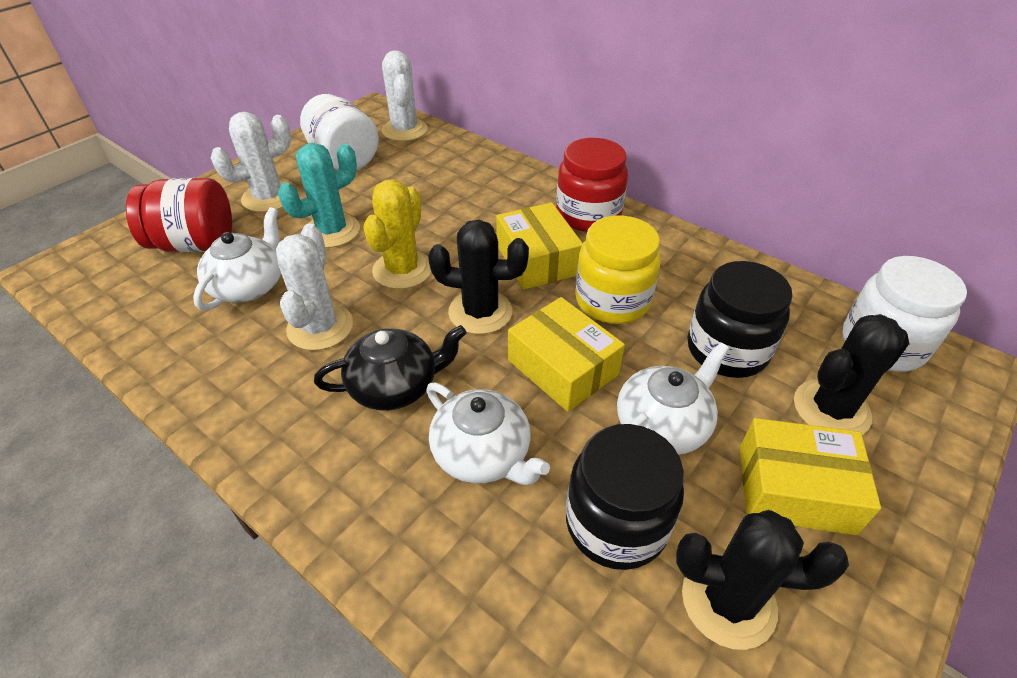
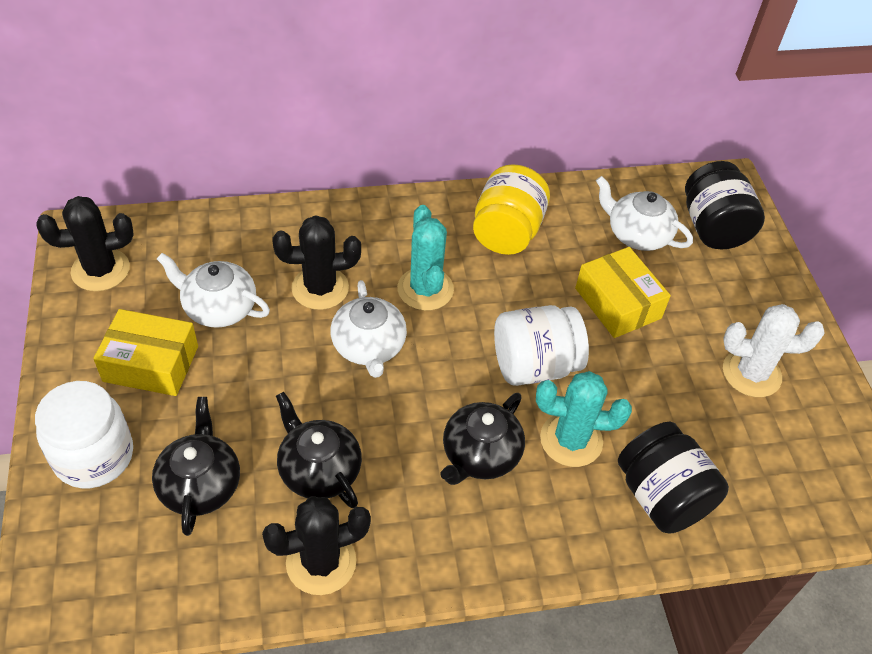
black teapot: [314,325,467,411] = 1 -> [152,397,240,536] [276,392,362,508] [440,393,525,485] = 3
red jar: [126,178,232,252] [556,138,628,232] = 2 -> none = 0
turquoise cactus: [278,143,360,248] = 1 -> [397,205,454,311] [536,371,632,467] = 2
white cactus: [211,112,291,212] [276,224,353,351] [382,50,428,141] = 3 -> [723,304,825,397] = 1
yellow box: [496,202,583,290] [508,297,625,412] [740,418,881,535] = 3 -> [93,309,198,396] [575,247,671,338] = 2
yellow cactus: [363,180,431,289] = 1 -> none = 0

